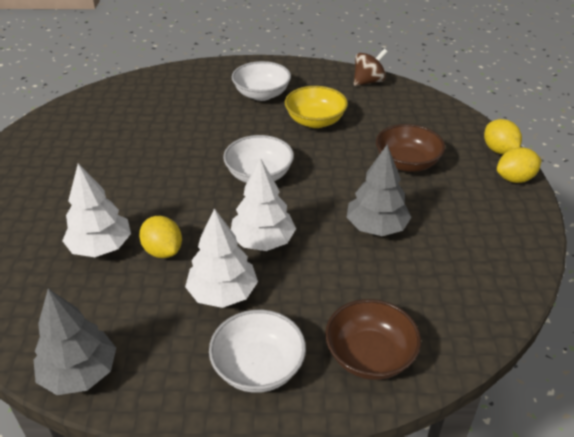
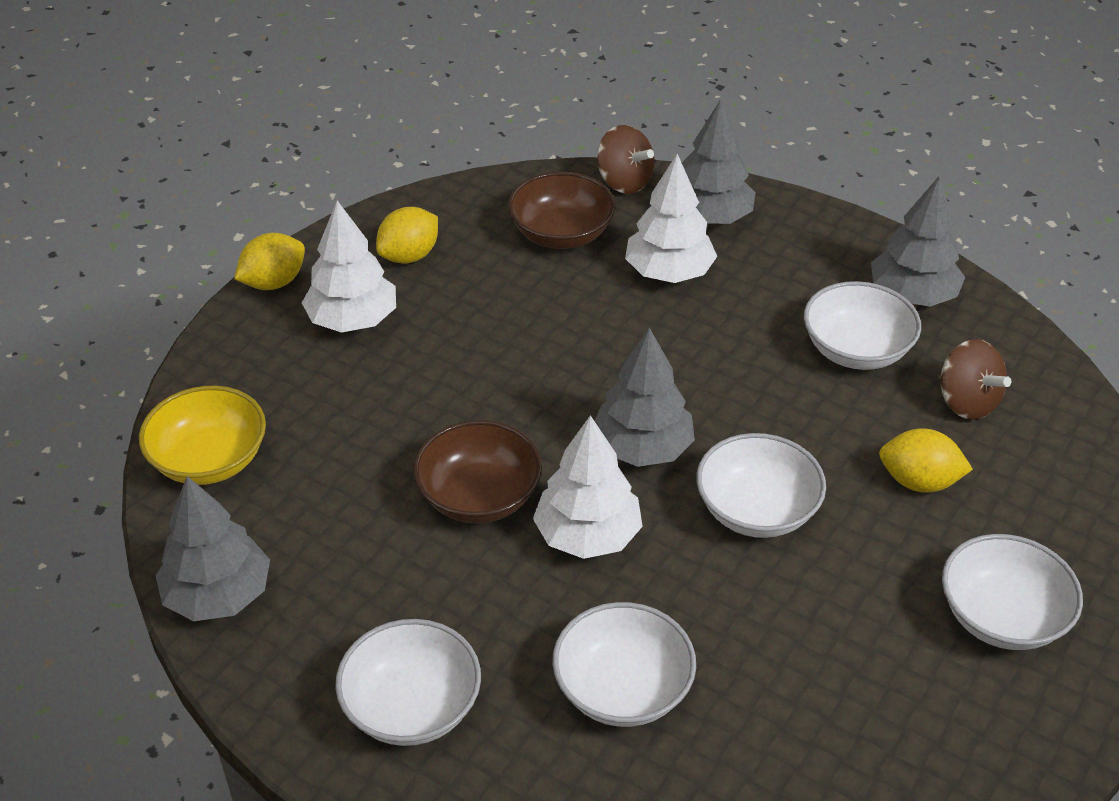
brown spinning top: [354,49,388,86] = 1 -> [597,125,655,194] [939,339,1011,420] = 2
grey tree: [34,289,116,395] [346,144,411,236] = 2 -> [156,476,270,621] [595,328,695,467] [683,99,756,224] [871,176,965,307] = 4
white bowl: [209,310,306,393] [223,135,294,183] [232,61,291,101] = 3 -> [335,619,481,746] [552,602,696,727] [696,433,826,538] [804,281,921,370] [942,534,1083,650] = 5

